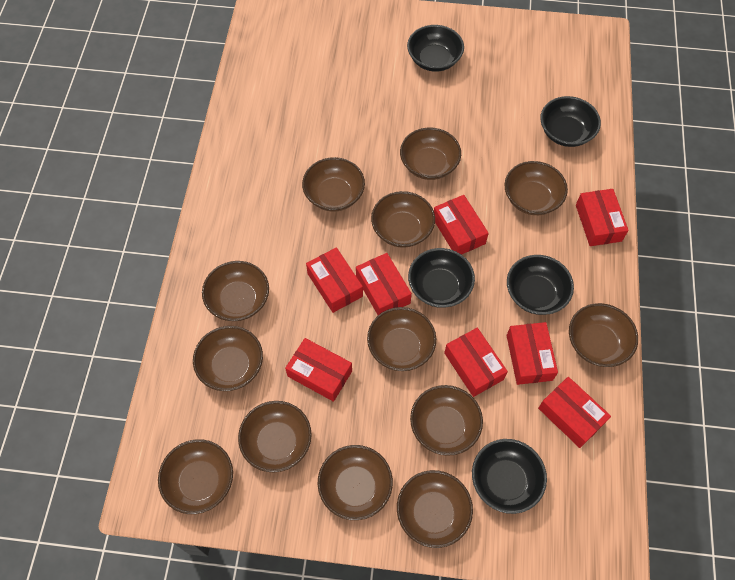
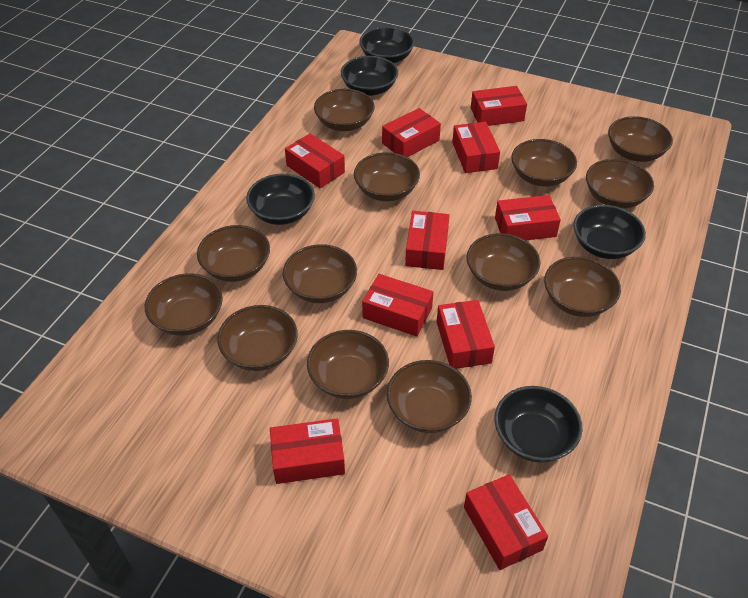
red box: [285,338,352,402] [306,247,363,313] [356,253,412,315] [434,195,489,255] [444,328,508,397] [506,322,558,385] [538,377,611,448] [576,189,629,246] = 8 -> [270,418,345,484] [285,134,345,188] [362,274,433,337] [382,108,441,157] [405,211,450,270] [437,300,495,369] [452,122,500,173] [464,474,548,570] [471,86,527,126] [495,195,561,240] = 10

